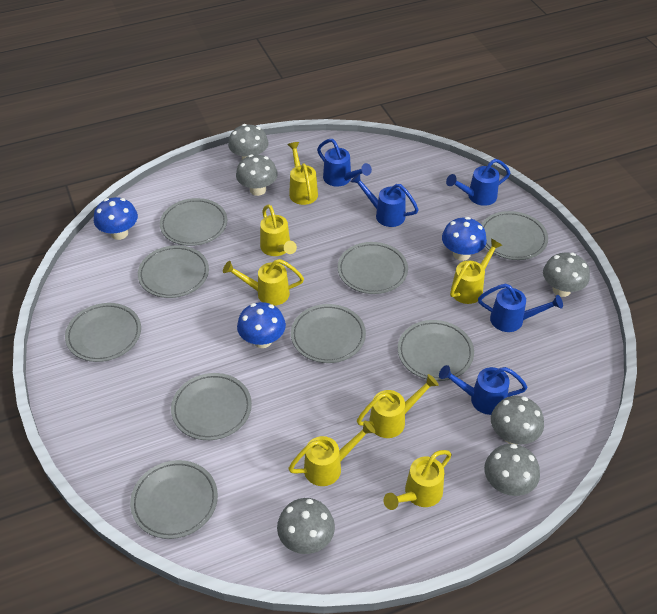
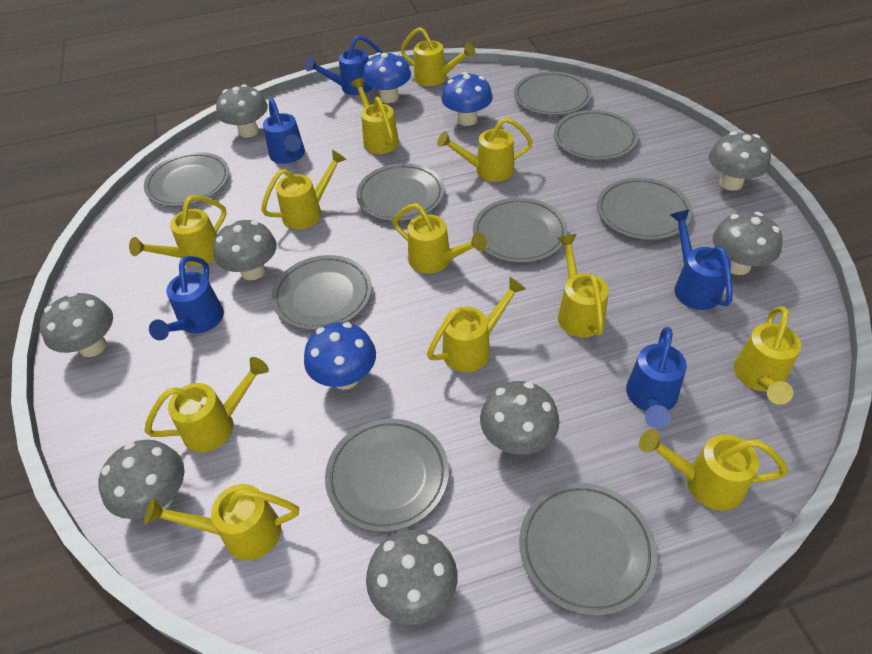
grey mushroom: [228,124,269,160] [236,155,278,196] [277,498,335,554] [484,444,540,496] [491,396,544,445] [543,253,590,297] = 6 -> [40,292,113,357] [98,440,184,519] [213,220,277,280] [216,84,268,138] [366,530,457,625] [480,381,560,455] [709,132,771,191] [713,212,783,275] = 8
yellow watering can: [223,259,304,306] [260,204,297,256] [287,142,318,205] [288,421,375,486] [357,374,439,438] [384,450,452,510] [450,239,502,304] = 7 -> [129,195,227,266] [144,484,299,560] [145,357,269,452] [261,150,346,229] [351,78,399,154] [393,203,487,273] [401,27,475,86] [427,277,526,372] [437,117,533,182] [557,234,609,338] [639,429,788,510] [734,306,801,405] = 12

